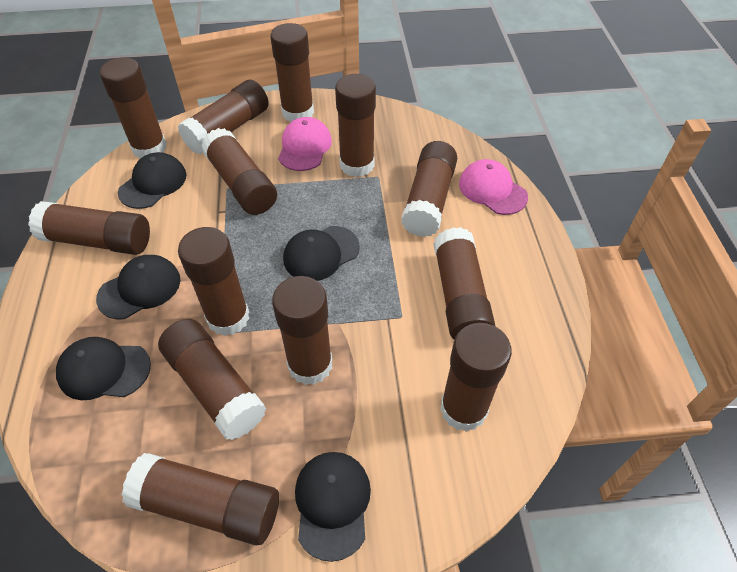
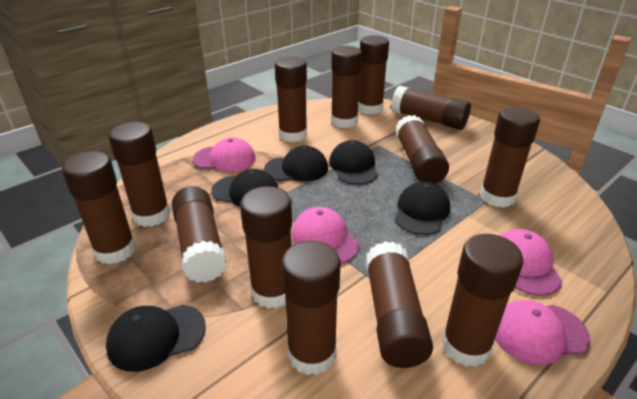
pink cap: [278,117,332,171] [459,159,528,215] = 2 -> [193,137,256,172] [292,207,359,264] [495,300,591,365] [500,229,563,296] = 4

